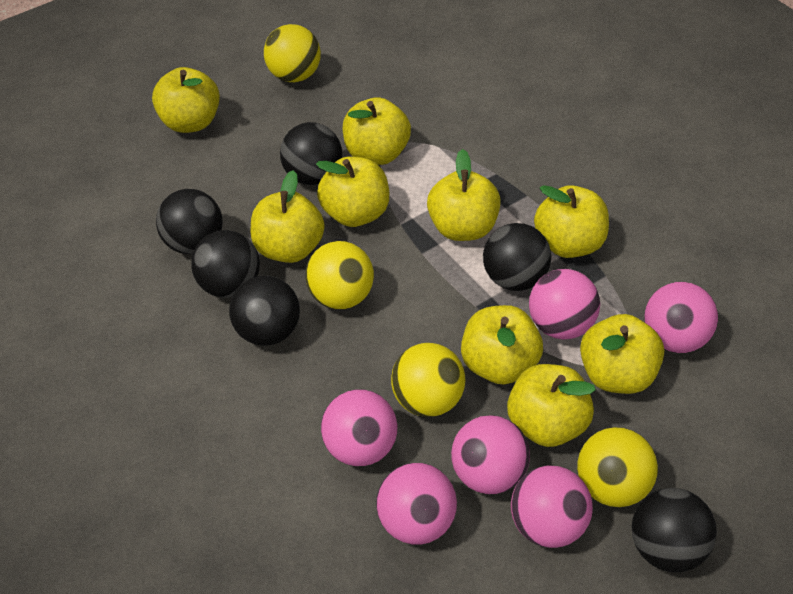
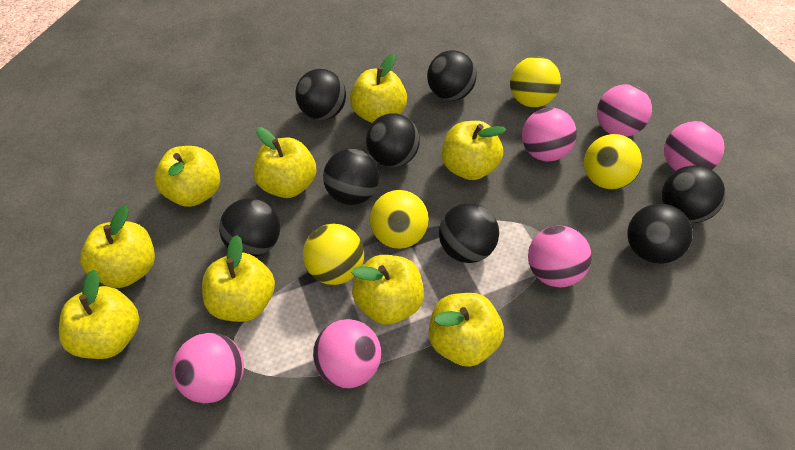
black ball: [156,189,223,254] [191,230,260,298] [229,275,300,346] [280,122,342,185] [483,223,551,291] [631,488,717,572] = 6 -> [219,198,280,257] [295,69,346,120] [323,149,379,205] [366,113,420,167] [427,50,477,101] [439,203,499,263] [627,204,693,264] [662,165,726,223] = 8

